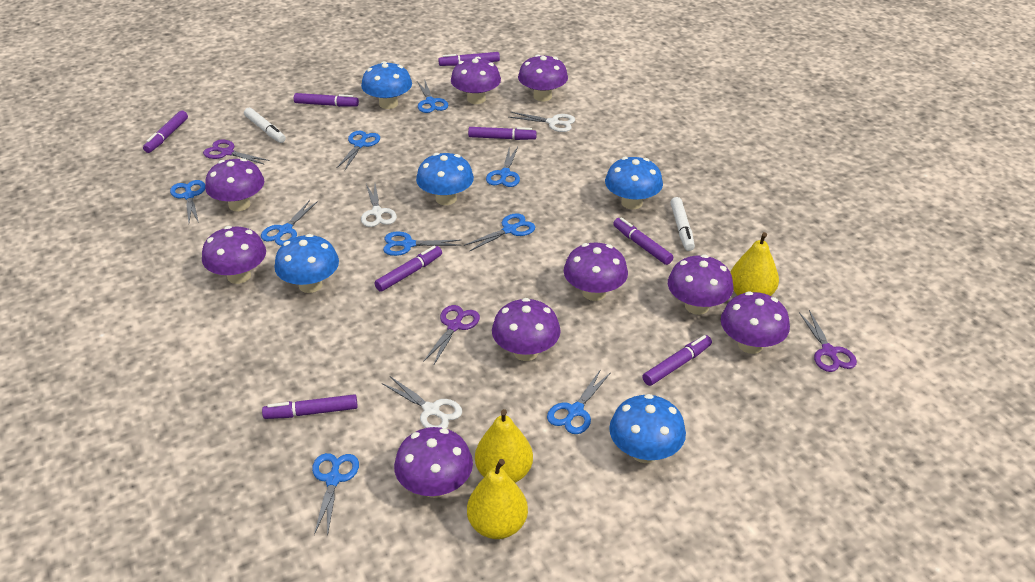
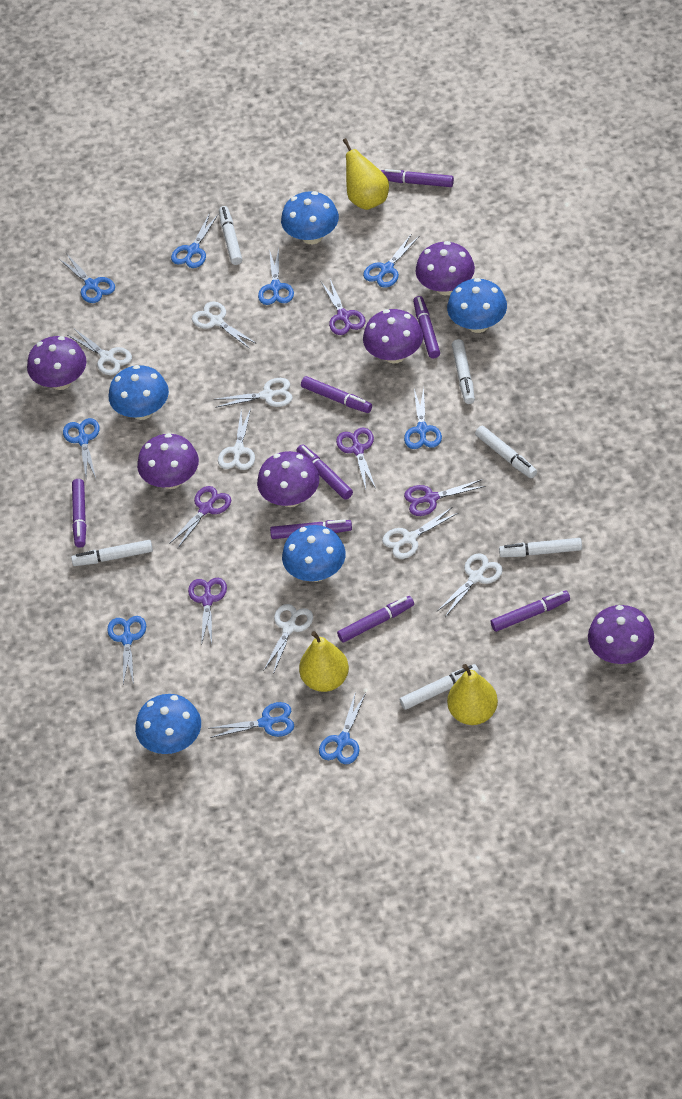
purple mushroom: [202,226,266,284] [205,158,264,211] [394,427,473,498] [451,57,501,104] [492,298,561,361] [518,54,568,101] [564,243,628,301] [668,255,733,315] [721,292,790,354] = 9 -> [27,336,87,390] [137,433,199,489] [257,451,319,507] [363,309,423,364] [416,241,475,295] [588,605,654,664] = 6
purple scissors: [203,140,270,164] [423,305,480,364] [799,310,857,372] = 3 -> [169,486,231,549] [188,578,227,646] [321,279,365,335] [336,428,376,489] [404,479,486,516] = 5
white marker: [244,107,286,143] [670,197,695,251] = 2 -> [71,540,153,566] [219,206,242,265] [400,664,479,710] [452,339,475,404] [475,426,537,478] [499,538,582,557] = 6
white scissors: [361,184,397,227] [382,376,462,428] [509,112,575,132] = 3 -> [68,329,132,375] [192,301,257,349] [214,378,293,408] [218,408,255,470] [263,604,313,674] [382,507,458,559] [437,553,503,617] = 7

